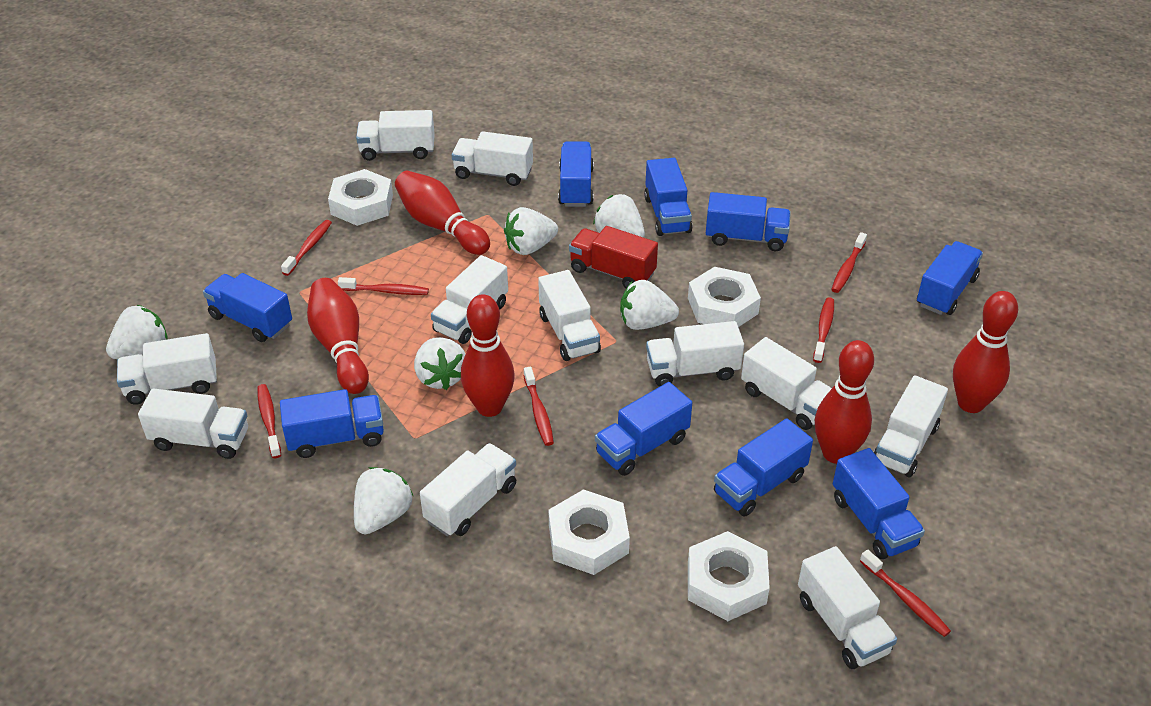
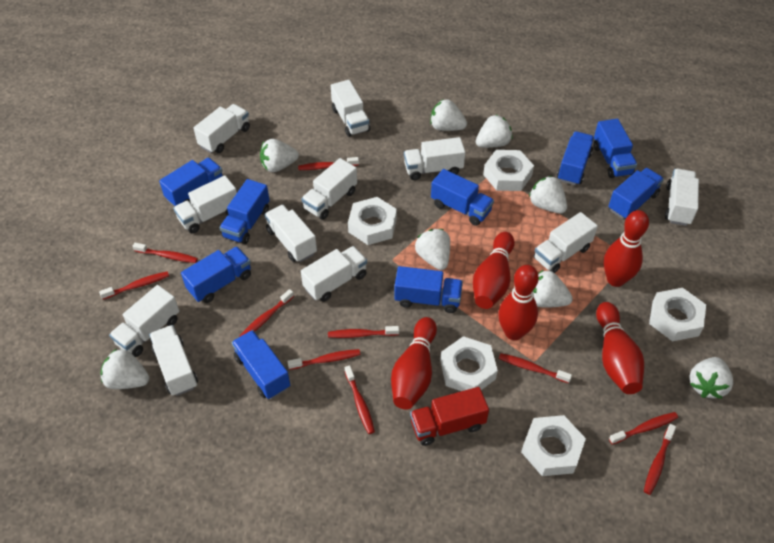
red toothbrush: [257,384,281,458] [281,220,332,276] [338,277,429,295] [524,367,554,446] [813,297,834,363] [831,232,867,293] [860,550,951,637] = 7 -> [99,271,169,300] [133,243,198,263] [240,289,294,336] [287,349,361,370] [298,157,359,170] [328,326,399,338] [345,365,375,434] [499,353,572,383] [609,412,678,445] [644,424,676,495] = 10
white nut: [328,169,393,226] [549,489,630,575] [688,267,761,327] [688,531,770,621] = 4 -> [348,197,397,245] [440,336,498,391] [483,150,534,191] [521,415,586,476] [649,288,706,341] = 5
white strawberry: [106,305,167,359] [354,467,413,534] [414,337,465,390] [504,207,558,255] [593,194,645,238] [620,280,679,330] = 6 -> [100,349,149,389] [260,139,299,172] [415,229,450,270] [430,99,467,131] [476,115,513,148] [529,176,567,214] [533,270,573,308] [689,357,733,399] = 8

